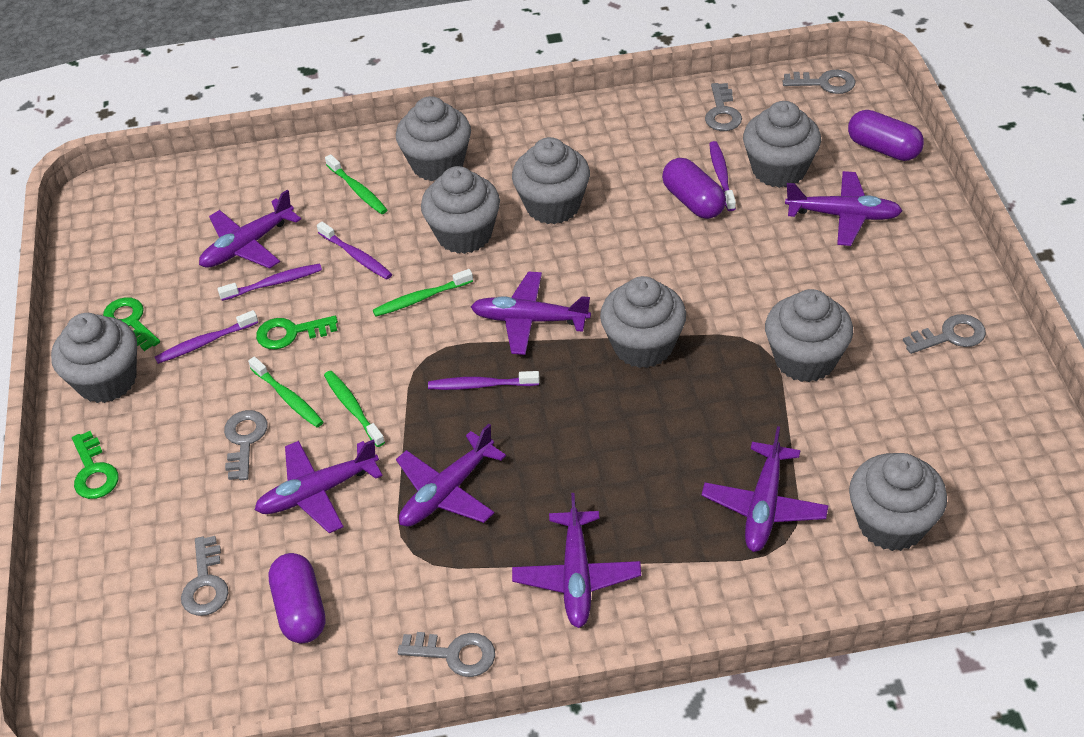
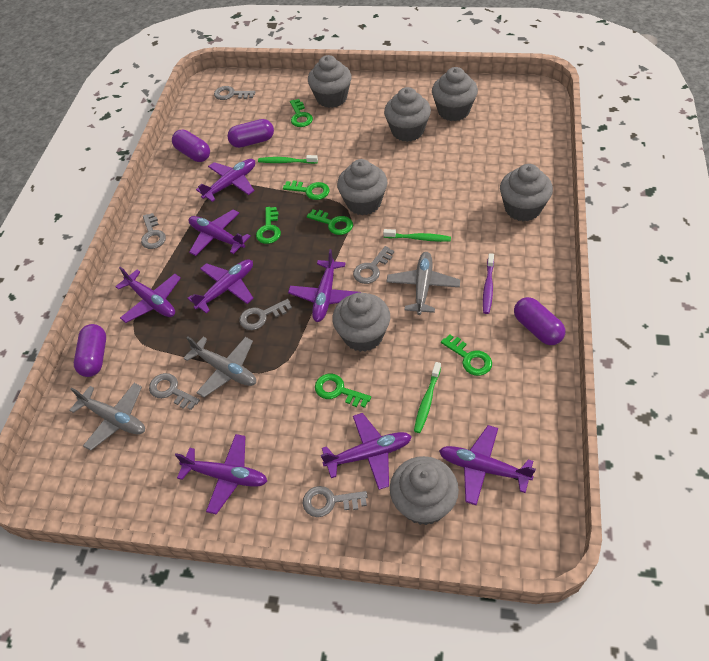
green key: [72,431,119,499] [103,297,160,351] [256,316,338,349] = 3 -> [256,207,281,244] [283,181,330,200] [290,99,313,127] [307,209,353,235] [315,374,371,408] [441,335,492,376] = 6
green toothbrush: [248,357,323,427] [324,371,385,447] [325,154,387,214] [373,269,473,316] = 4 -> [258,155,318,164] [383,229,451,242] [414,362,441,433] = 3
grey cupcake: [51,313,137,403] [396,96,471,181] [421,166,500,254] [512,137,590,224] [600,276,686,368] [743,101,821,188] [765,289,853,382] [849,453,947,551] = 8 -> [308,55,351,108] [332,292,390,352] [337,159,388,215] [384,87,431,142] [390,456,459,525] [432,67,478,121] [500,164,553,222] = 7
grey plane: none = 0 -> [69,383,145,451] [184,336,256,397] [386,252,460,315] = 3
purple capsule: [268,553,325,643] [662,158,726,219] [848,110,924,161] = 3 -> [74,324,106,377] [172,129,210,162] [228,119,274,148] [514,297,565,345] = 4
purple plane: [199,190,301,269] [255,439,383,533] [396,424,506,527] [471,271,591,355] [512,493,641,628] [701,426,829,552] [785,171,902,246] = 7 -> [115,267,181,323] [175,434,267,514] [187,259,254,314] [188,210,251,256] [196,159,255,202] [288,249,359,322] [321,413,412,490] [439,425,536,505] = 8
purple toothbrush: [155,310,258,364] [217,264,322,301] [317,222,392,280] [428,371,540,390] [709,141,736,211] = 5 -> [483,253,494,314] = 1

